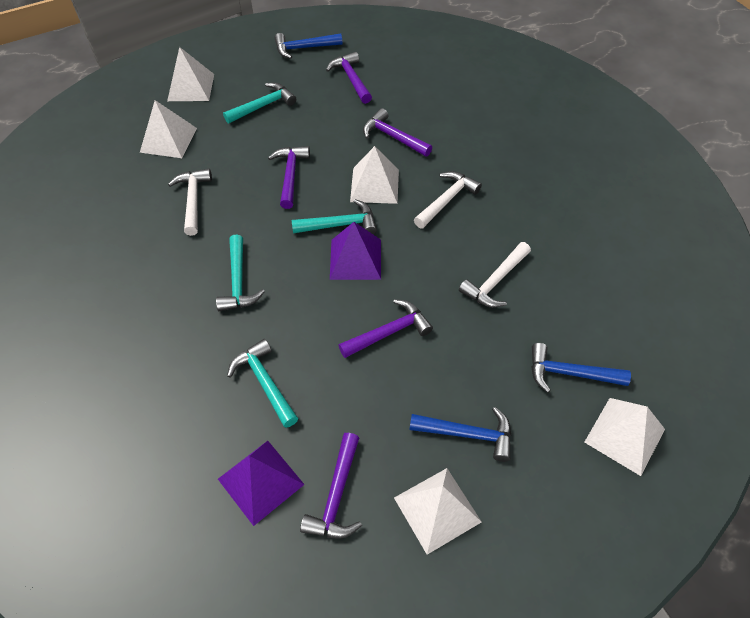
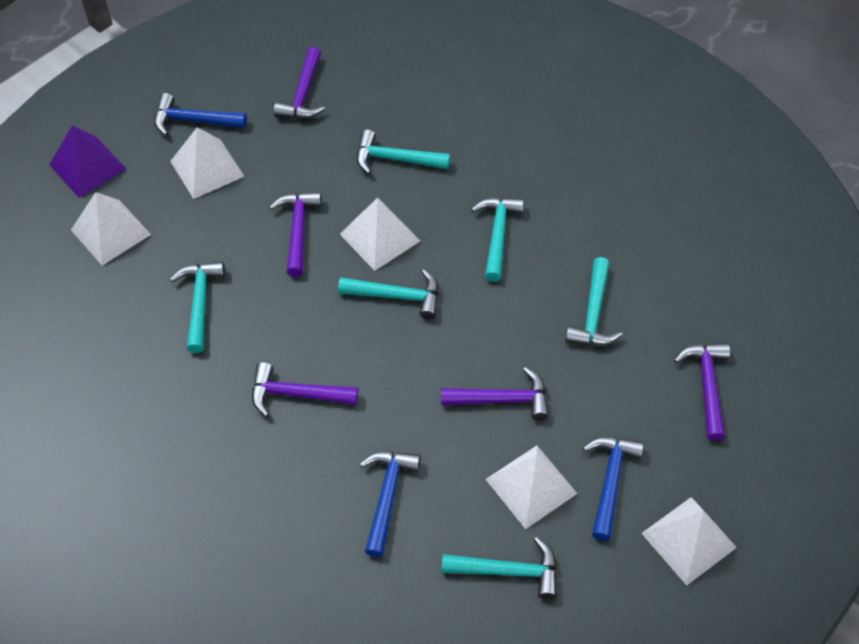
purple pyramid: [218,441,305,526] [330,222,381,280] = 2 -> [49,125,126,198] = 1
turquoise hammer: [216,235,265,311] [223,82,296,124] [227,339,298,428] [292,199,377,234] = 4 -> [170,261,225,353] [338,269,439,319] [357,129,450,174] [442,537,557,599] [471,197,524,282] [565,257,623,346] = 6
white hammer: [168,169,212,236] [414,171,482,228] [459,242,531,308] = 3 -> none = 0

